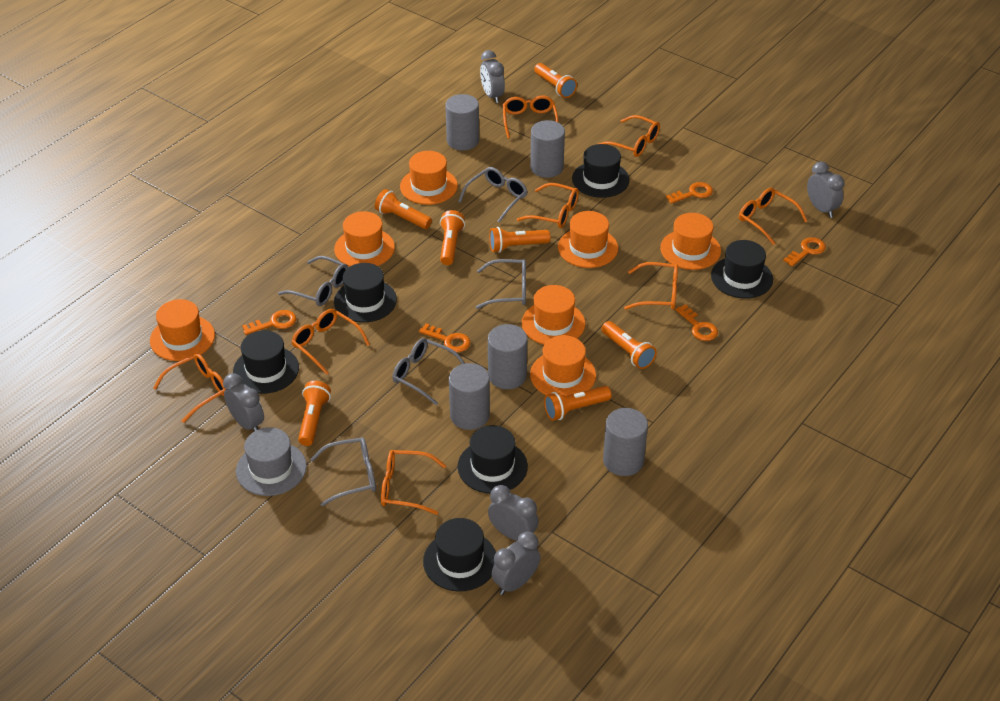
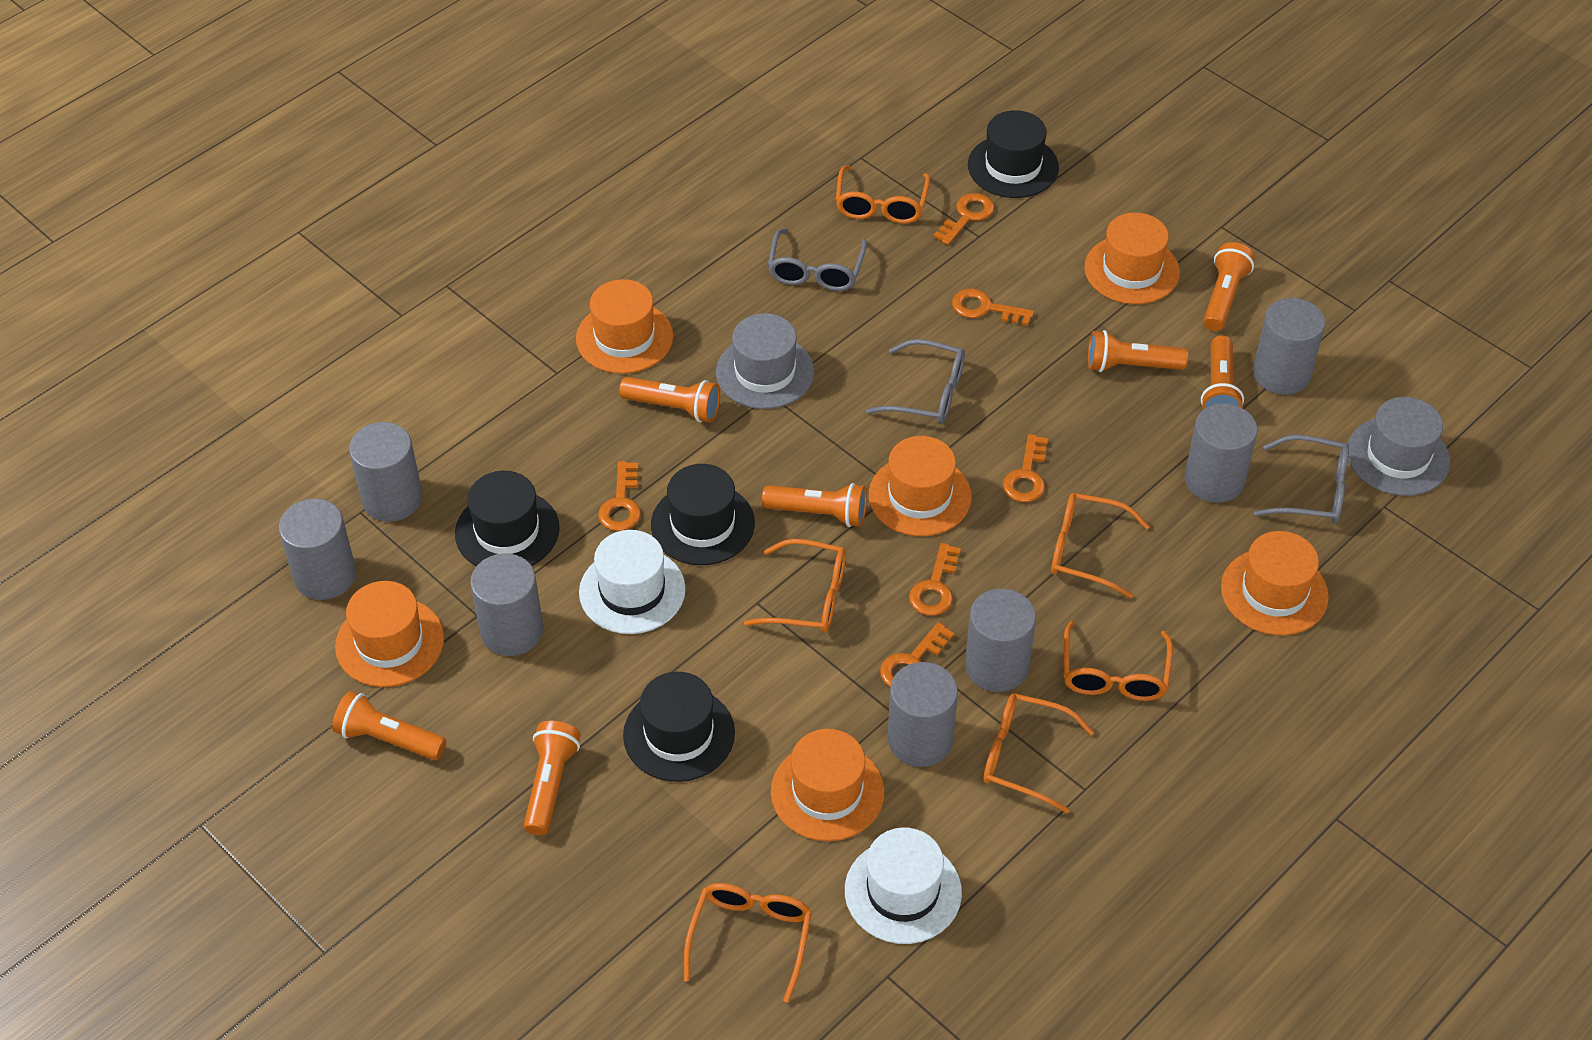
black hat: [233,330,299,394] [334,263,397,323] [423,518,496,592] [457,425,528,494] [572,144,630,198] [711,240,773,299] = 6 -> [455,471,559,566] [623,672,735,782] [651,464,755,565] [968,110,1059,198] = 4
grey clock: [223,373,264,431] [480,50,505,103] [488,485,539,541] [491,532,541,595] [807,161,845,218] = 5 -> none = 0
grey cylinder: [445,94,479,151] [449,363,490,430] [488,324,527,389] [530,120,565,178] [603,408,648,476] = 5 -> [279,499,356,600] [349,422,423,522] [470,553,544,656] [888,662,958,767] [965,589,1036,692] [1184,403,1258,503] [1253,298,1325,395] = 7
grey glasses: [278,256,348,306] [311,437,376,506] [392,338,465,405] [458,167,527,223] [476,259,526,309] = 5 -> [768,228,867,291] [866,339,965,424] [1254,434,1349,524] = 3
grey hat: [236,427,307,496] = 1 -> [716,313,814,409] [1348,397,1450,496] = 2
orange glasses: [153,353,227,423] [292,309,370,375] [381,450,446,515] [503,96,558,139] [517,183,579,228] [598,115,660,157] [624,262,678,310] [739,188,807,245] = 8 -> [684,883,812,1003] [744,539,846,633] [836,166,930,224] [983,694,1094,814] [1051,493,1149,598] [1063,621,1173,701] = 6
orange hat: [150,299,215,361] [334,211,395,266] [400,151,458,205] [522,285,585,345] [530,335,596,396] [558,211,618,268] [660,213,721,270] = 7 -> [335,581,444,687] [576,279,673,374] [771,729,885,841] [869,436,972,536] [1084,213,1180,304] [1221,531,1329,635] = 6
orange key: [242,310,296,335] [419,323,470,352] [666,182,713,204] [675,304,718,341] [783,237,826,267] = 5 -> [598,461,641,531] [880,622,954,687] [909,543,961,616] [933,193,994,245] [952,288,1034,326] [1003,434,1048,502] = 6
white hat: none = 0 -> [579,530,686,634] [845,828,962,944] = 2

